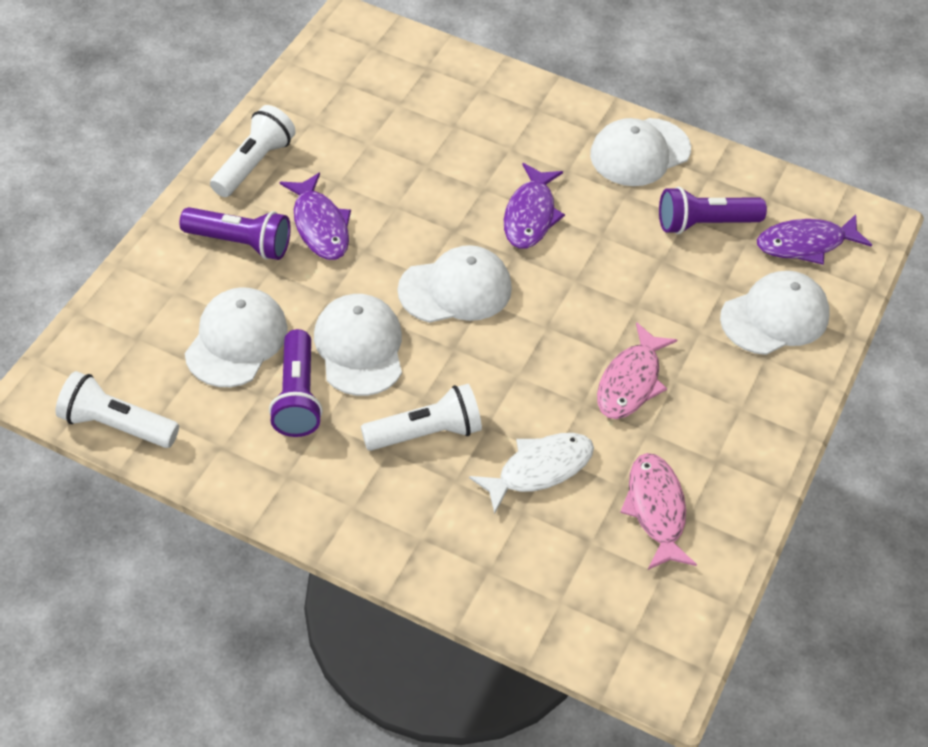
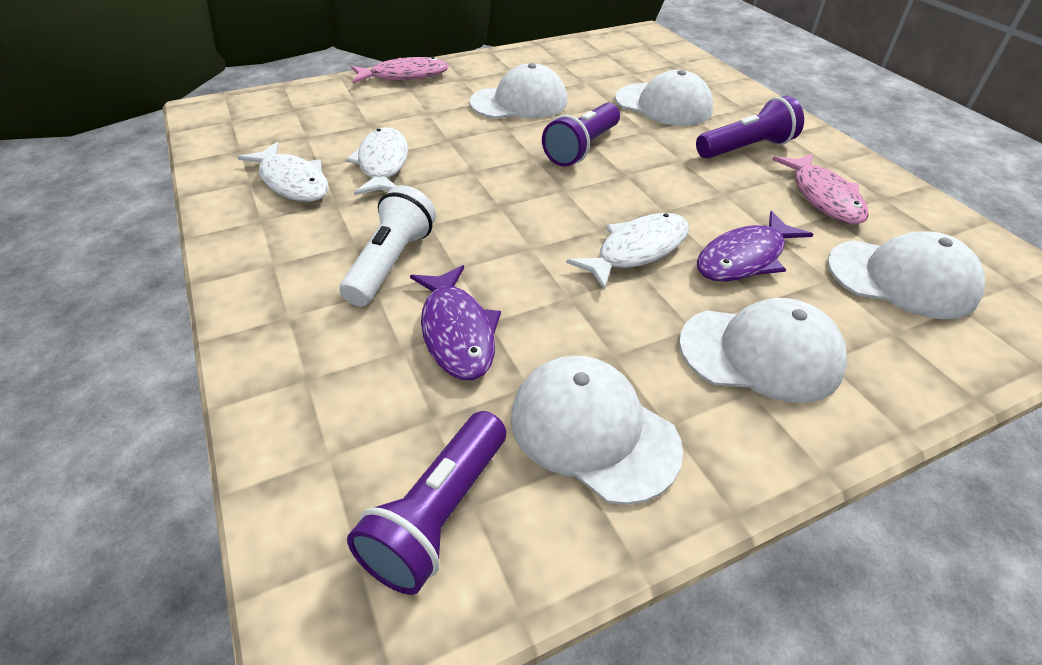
purple fish: [280,173,351,260] [504,163,565,249] [757,214,872,265] = 3 -> [410,265,501,380] [697,211,814,282] = 2
white fish: [469,433,594,514] = 1 -> [237,142,329,202] [346,127,408,195] [566,213,689,290] = 3
white flashlight: [56,371,179,448] [210,105,296,197] [361,384,482,451] = 3 -> [339,185,436,306] = 1

